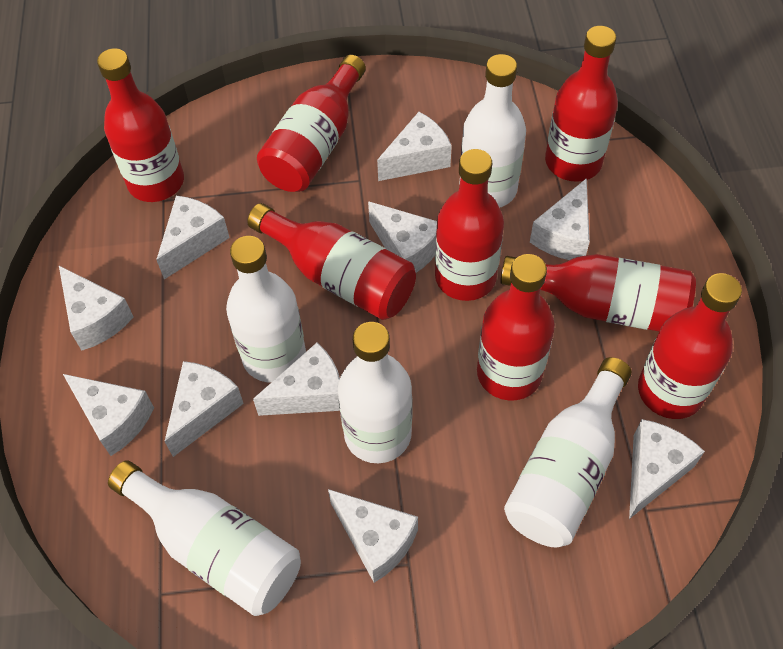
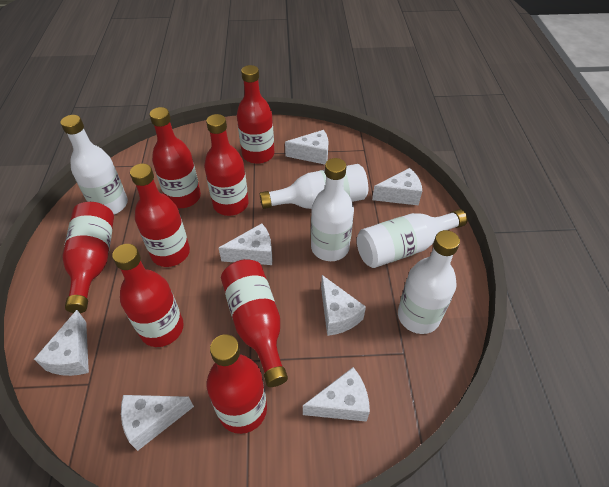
white cheese: [59,266,133,350] [63,374,154,456] [156,196,230,279] [164,361,244,457] [253,342,340,416] [328,489,418,583] [368,201,437,273] [377,112,452,181] [530,178,590,260] [629,419,705,519] = 10 -> [34,310,89,376] [121,395,194,451] [218,223,273,265] [285,130,329,165] [303,367,370,422] [321,275,366,336] [372,168,422,205] = 7

